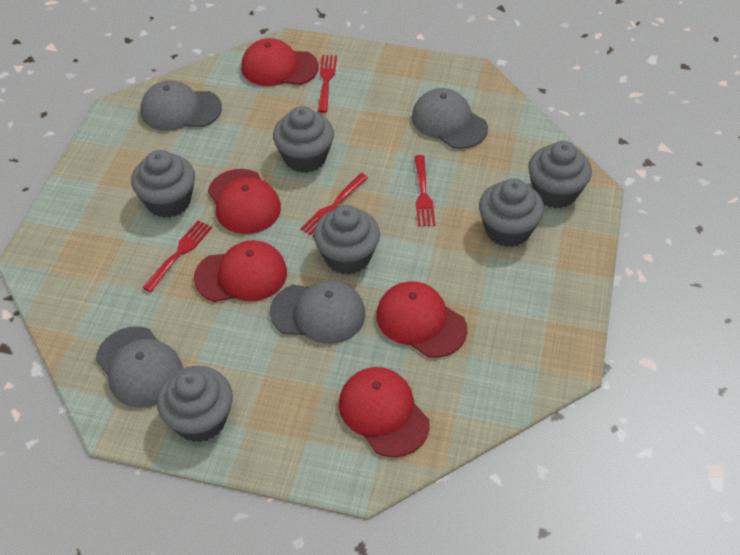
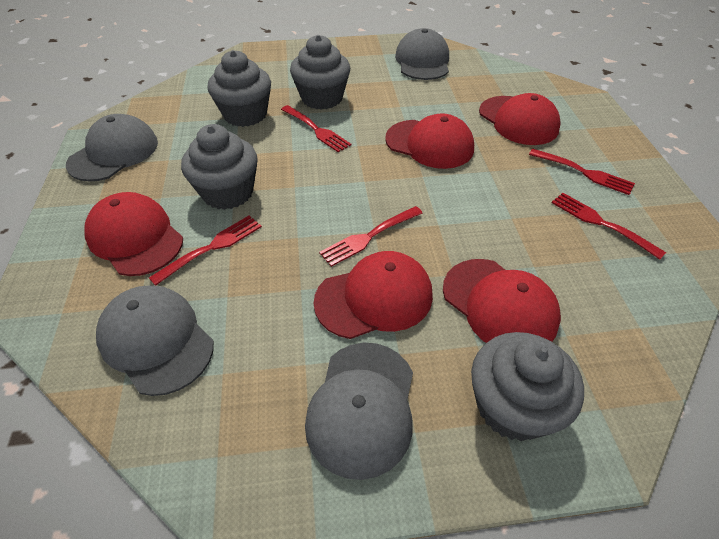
grey cupcake: [131,150,195,218] [157,366,233,442] [273,106,334,173] [314,205,380,275] [479,178,544,247] [528,141,592,208] = 6 -> [181,124,258,210] [208,50,271,127] [290,35,350,110] [471,332,584,441] = 4
red fork: [142,220,212,292] [301,173,368,237] [318,55,337,113] [414,155,435,226] = 4 -> [149,215,262,286] [281,105,351,153] [319,206,423,267] [529,149,635,195] [552,193,666,260] = 5

